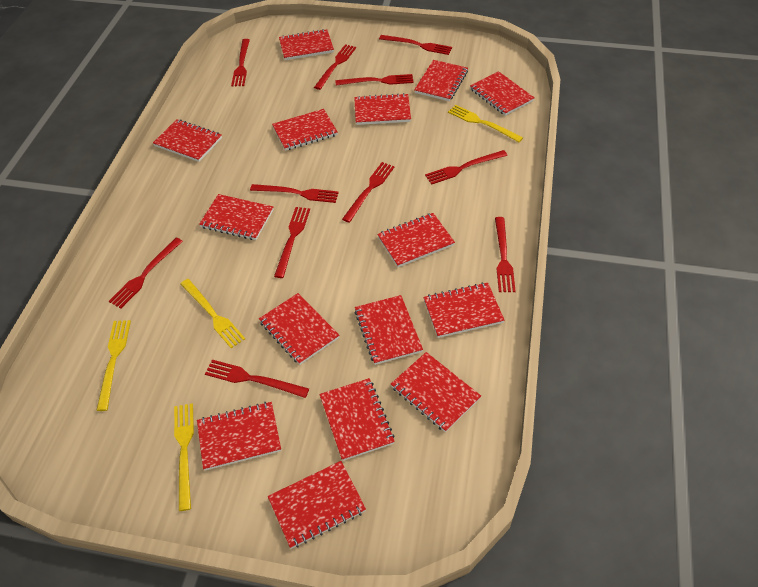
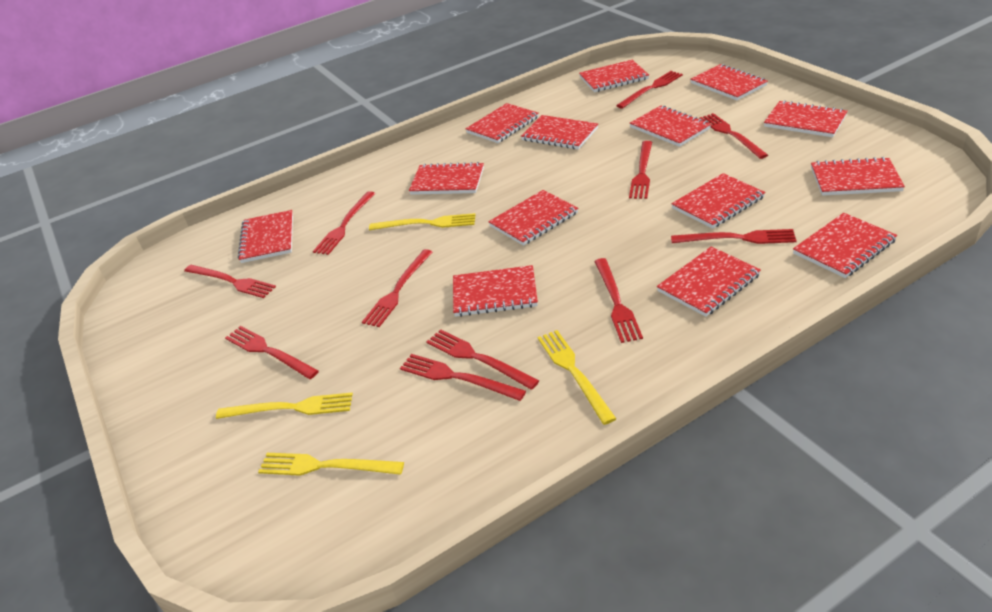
red notebook: [153,119,222,162] [197,402,281,470] [199,194,273,240] [259,293,339,365] [268,461,366,549] [272,109,338,151] [279,29,334,60] [319,378,395,461] [354,93,411,125] [355,295,423,365] [377,213,455,267] [391,352,481,432] [414,60,468,101] [423,282,505,338] [470,71,535,116] = 15 -> [238,210,293,263] [409,162,484,195] [453,265,538,317] [466,103,539,143] [488,190,578,246] [521,115,598,149] [579,60,649,92] [629,105,711,147] [657,246,761,317] [671,173,765,229] [690,64,768,100] [764,100,848,137] [793,213,897,278] [811,157,905,196] = 14

